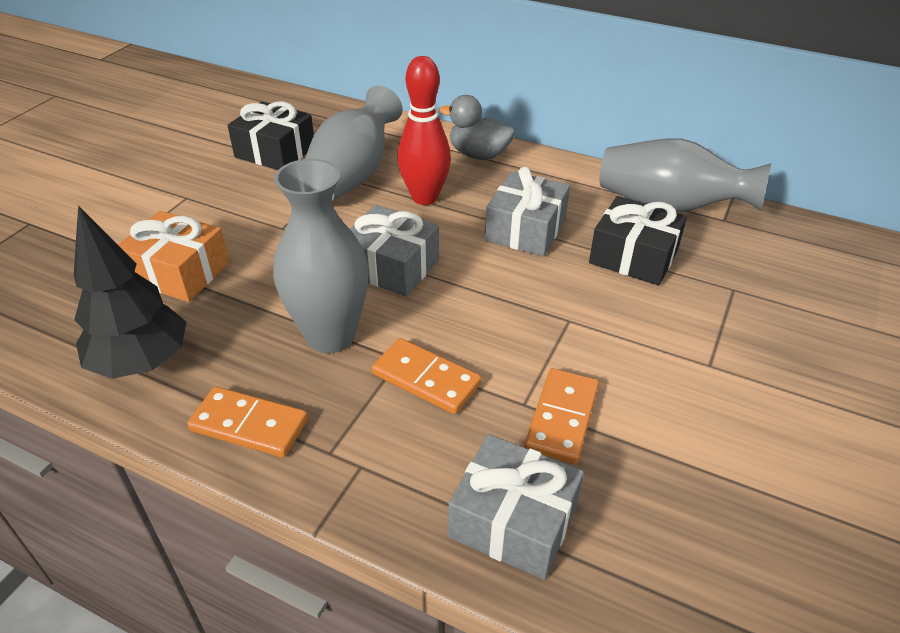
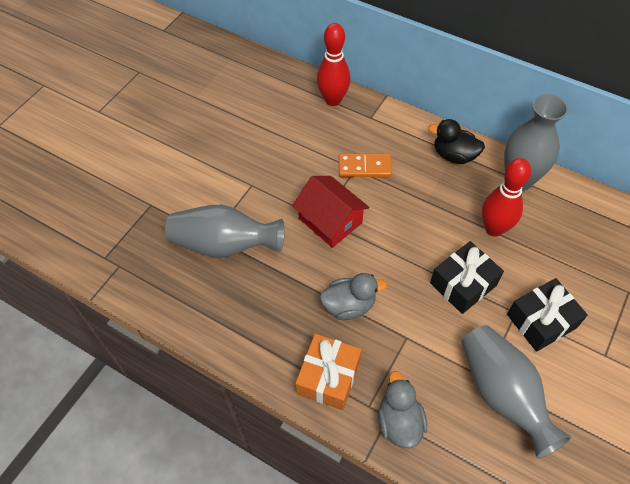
black duck: none = 0 -> [428,119,485,164] = 1
black tree: [74,206,186,379] = 1 -> none = 0
grey duck: [439,95,515,160] = 1 -> [320,273,387,320] [378,371,427,448] = 2
grey gift: [350,205,439,297] [448,434,584,580] [485,167,570,257] = 3 -> none = 0
orange domino: [187,386,308,457] [372,338,481,414] [524,368,599,464] = 3 -> [339,154,392,177] = 1
red bowling pin: [397,56,451,205] = 1 -> [317,23,351,106] [482,158,531,237] = 2
red house: none = 0 -> [292,176,370,248] = 1

